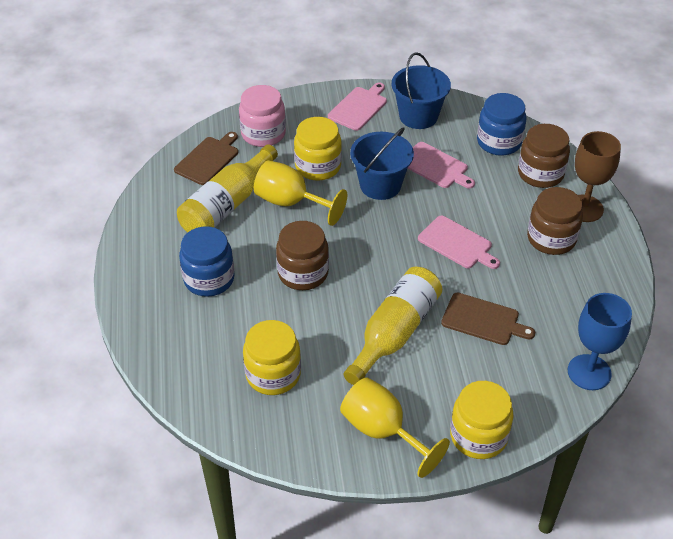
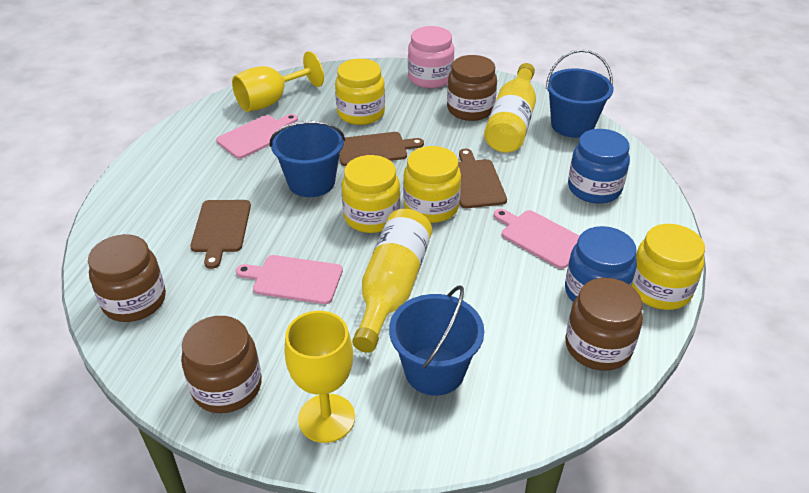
blue bucket: [350,127,414,200] [392,52,451,129] = 2 -> [270,121,345,197] [389,285,484,396] [546,49,613,138] = 3
blue goblet: [568,293,632,390] = 1 -> none = 0
brown cutting board: [174,132,238,185] [441,293,535,345] = 2 -> [190,200,251,269] [339,132,424,166] [458,149,507,208] = 3
brown goblet: [575,131,621,222] = 1 -> none = 0
brown jar: [276,221,329,290] [518,124,570,188] [527,187,583,255] = 3 -> [88,234,166,322] [181,316,262,413] [447,55,497,121] [565,278,643,371] = 4
yellow jar: [243,320,301,395] [294,117,342,181] [450,381,514,459] = 3 -> [335,59,385,125] [341,155,400,233] [403,146,461,223] [632,224,705,310] = 4

